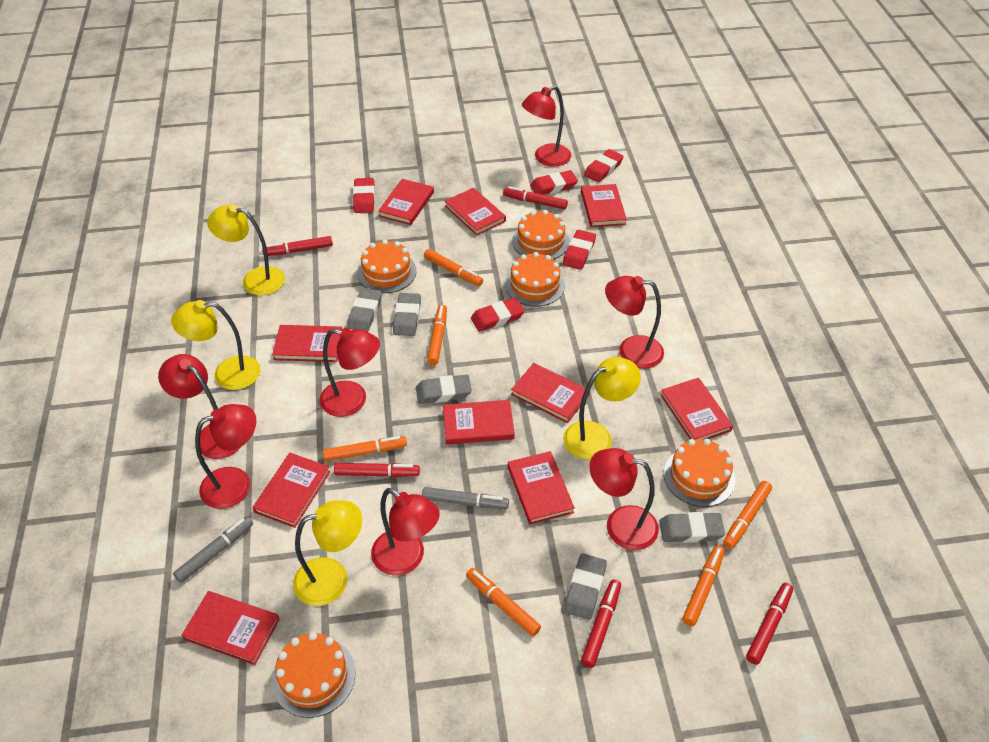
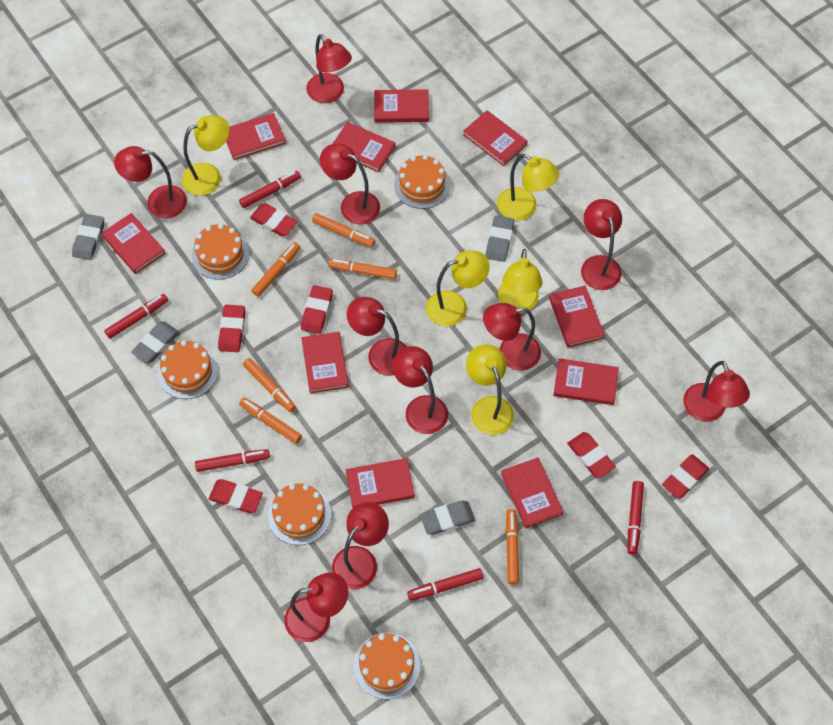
grey eraser: [347,288,382,332] [393,293,421,336] [416,375,472,404] [564,553,607,620] [659,512,725,543] = 5 -> [72,214,104,260] [131,322,180,363] [420,501,475,535] [485,215,514,262] = 4
grey marker: [173,516,253,583] [422,487,509,509] = 2 -> none = 0
red eraser: [353,178,375,213] [471,298,525,332] [530,170,578,195] [563,230,596,270] [584,149,624,182] = 5 -> [209,479,263,513] [218,305,245,352] [250,203,298,236] [301,285,333,334] [567,432,616,478] [662,454,709,499] = 6
red lamp: [158,354,241,459] [195,404,256,509] [320,328,380,417] [371,488,440,575] [522,85,571,167] [589,448,659,550] [605,276,664,369] = 7 -> [114,146,187,218] [284,572,348,642] [306,34,352,103] [320,144,380,225] [332,502,389,589] [347,297,407,375] [393,346,448,434] [483,303,541,371] [581,199,622,290] [683,361,750,422] = 10
yellow lamp: [171,300,261,390] [207,204,285,295] [293,501,362,606] [563,357,641,460] = 4 -> [182,115,229,195] [426,250,490,326] [466,344,514,435] [497,154,559,220] [498,249,543,313] = 5

